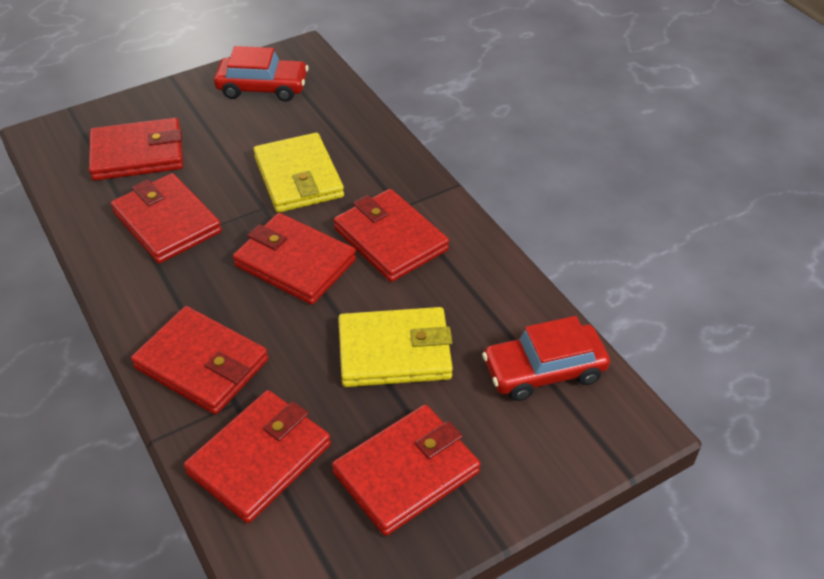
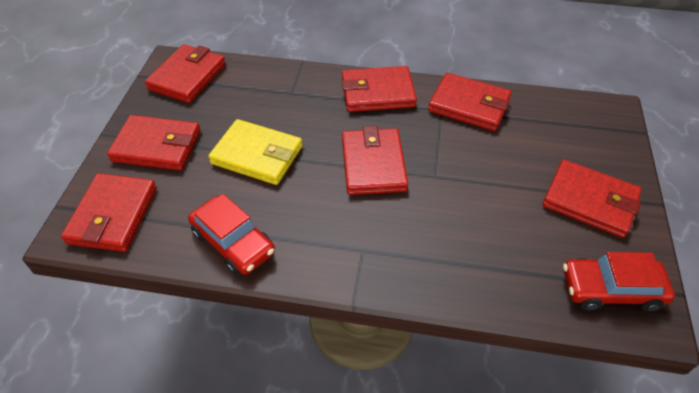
yellow wallet: [253,133,344,213] [338,307,453,387] = 2 -> [208,119,302,185] = 1

